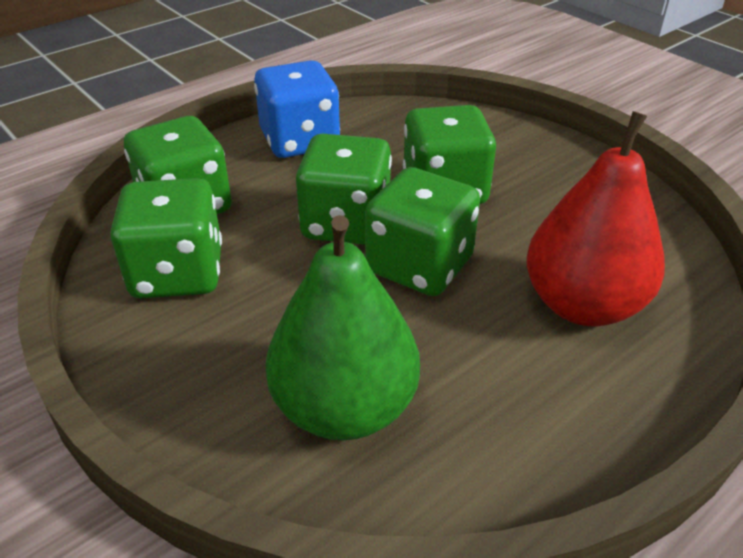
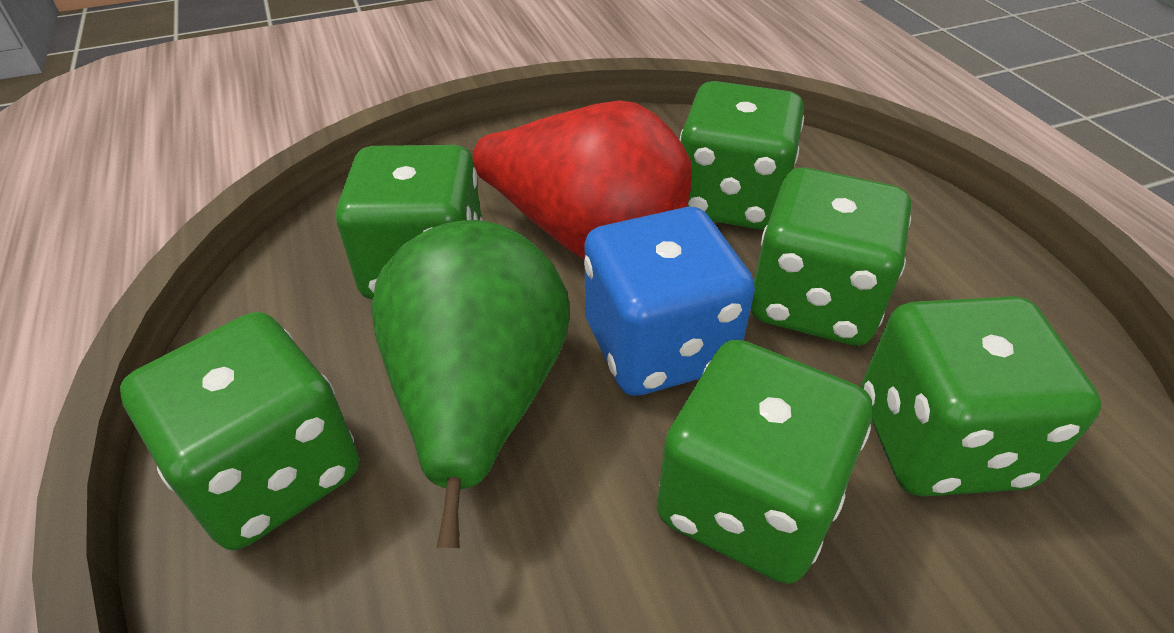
green dice: [110,178,222,299] [124,116,232,214] [296,134,392,245] [365,167,480,296] [403,105,496,204] = 5 -> [120,312,359,550] [336,145,483,300] [657,340,872,584] [680,81,804,230] [751,167,911,346] [862,296,1102,497] = 6

